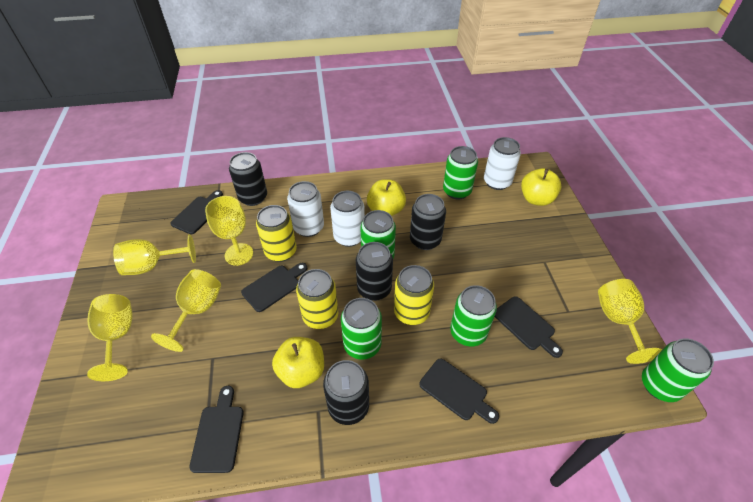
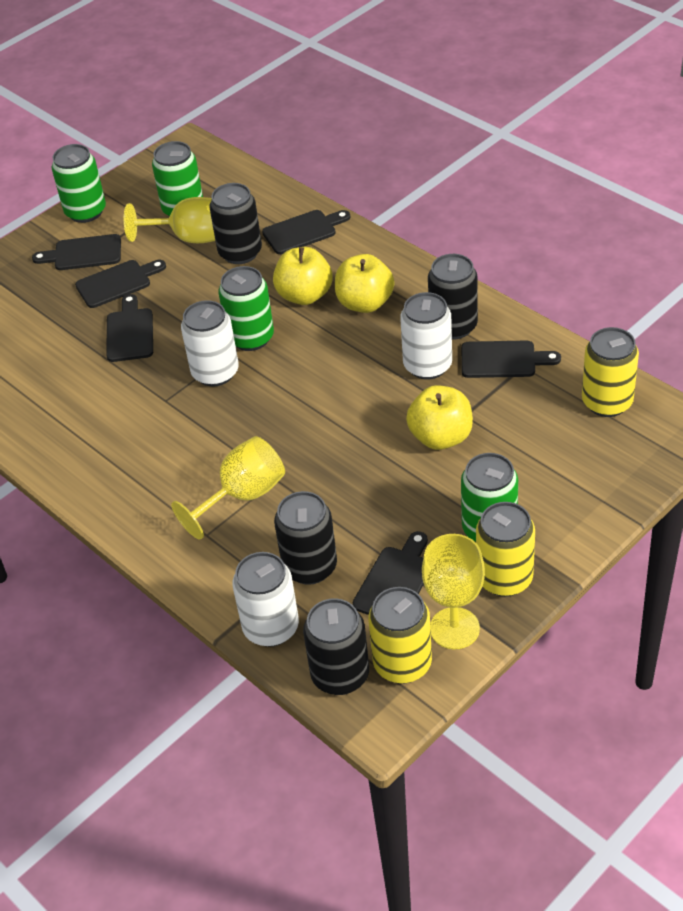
black cutting board: [170,190,223,234] [189,386,244,473] [241,263,307,312] [419,358,499,424] [495,296,563,358] = 5 -> [32,234,121,270] [75,260,166,308] [106,294,153,362] [262,210,350,254] [353,531,428,615] [461,340,561,378] = 6
green can: [341,298,382,360] [360,210,396,258] [443,146,478,199] [450,285,497,346] [642,338,714,402] = 5 -> [52,144,106,223] [152,141,203,217] [218,266,274,351] [461,453,518,542] = 4
yellow goblet: [87,294,132,381] [113,234,196,275] [151,269,221,352] [205,196,253,266] [598,279,662,364] = 5 -> [124,197,215,243] [171,436,285,540] [422,534,485,649] = 3

